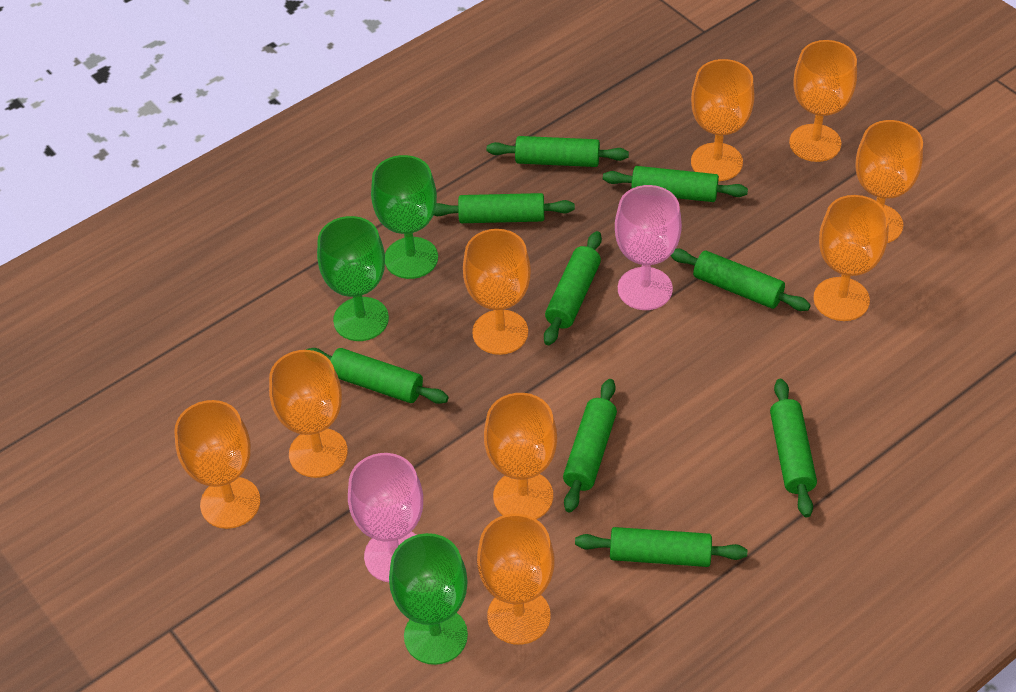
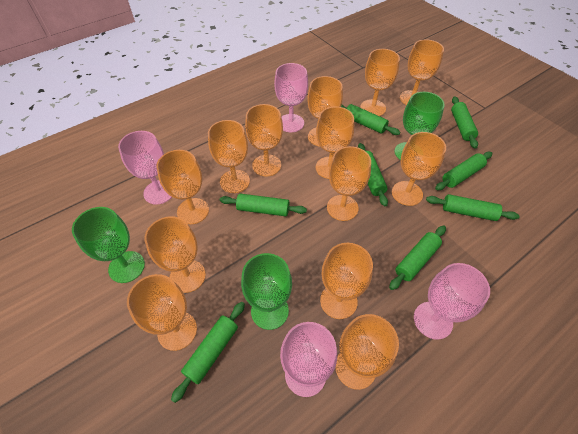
green rolling pin: [306,348,449,404] [434,193,575,223] [487,136,629,167] [544,231,602,345] [563,379,617,512] [575,527,747,567] [603,166,748,202] [671,249,811,311] [770,379,817,517] = 9 -> [171,302,245,403] [220,194,307,216] [341,104,400,135] [358,143,388,206] [389,226,446,290] [426,194,520,221] [435,152,492,190] [451,97,478,149] = 8
orange goblet: [174,400,260,529] [269,350,348,478] [463,229,531,355] [477,513,555,645] [484,393,557,519] [691,59,755,181] [789,40,857,162] [813,195,888,321] [855,120,923,243] = 9 -> [127,274,197,351] [145,216,206,293] [156,150,209,224] [208,120,250,193] [245,104,283,177] [307,76,343,146] [316,106,354,179] [320,243,373,319] [327,146,371,221] [336,314,399,390] [360,49,400,116] [392,132,446,206] [400,39,444,105] = 13
pink goblet: [348,453,423,582] [615,185,682,310] = 2 -> [118,131,172,204] [274,63,308,132] [280,322,337,397] [414,263,490,340] = 4

